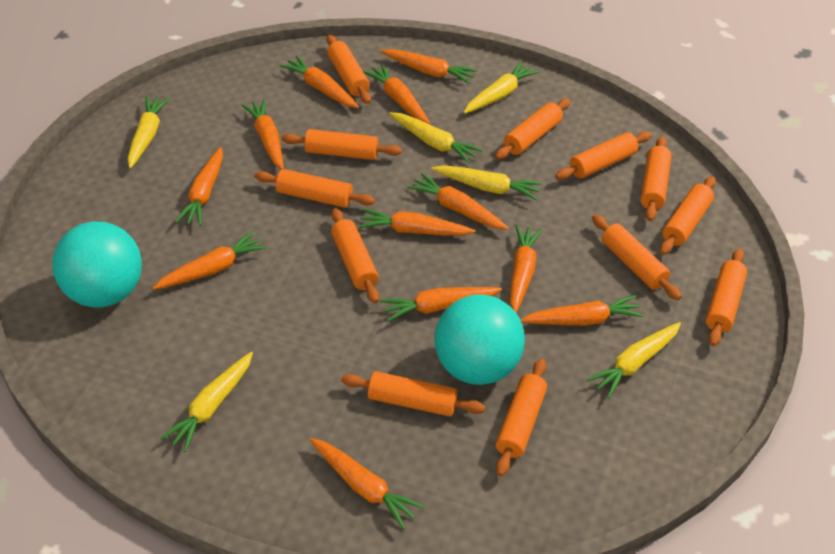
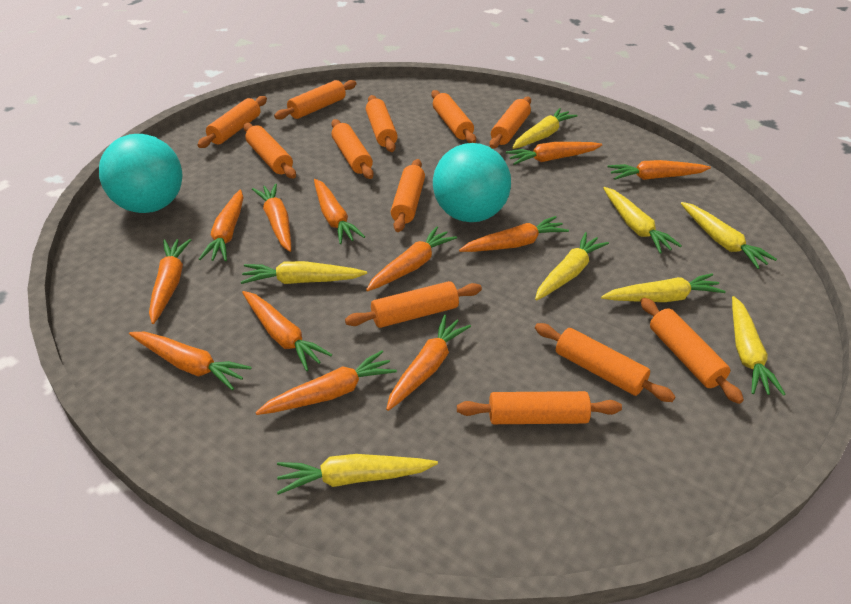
yellow carrot: [128,96,170,169] [160,352,253,452] [389,112,483,164] [431,165,542,200] [464,61,539,114] [587,322,681,398] = 6 -> [241,261,367,284] [277,454,438,495] [512,108,578,149] [535,232,609,300] [601,273,726,302] [603,187,682,254] [681,202,777,269] [732,296,786,396] = 8

